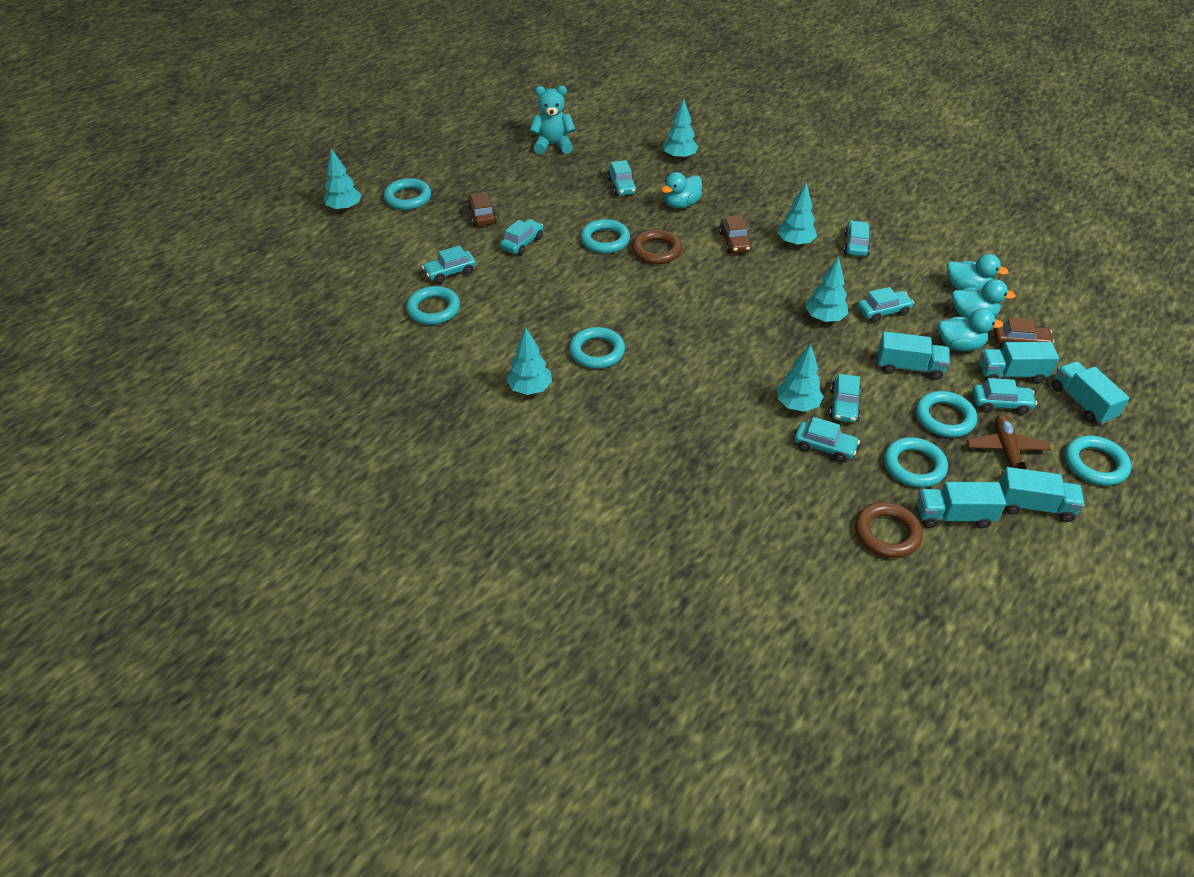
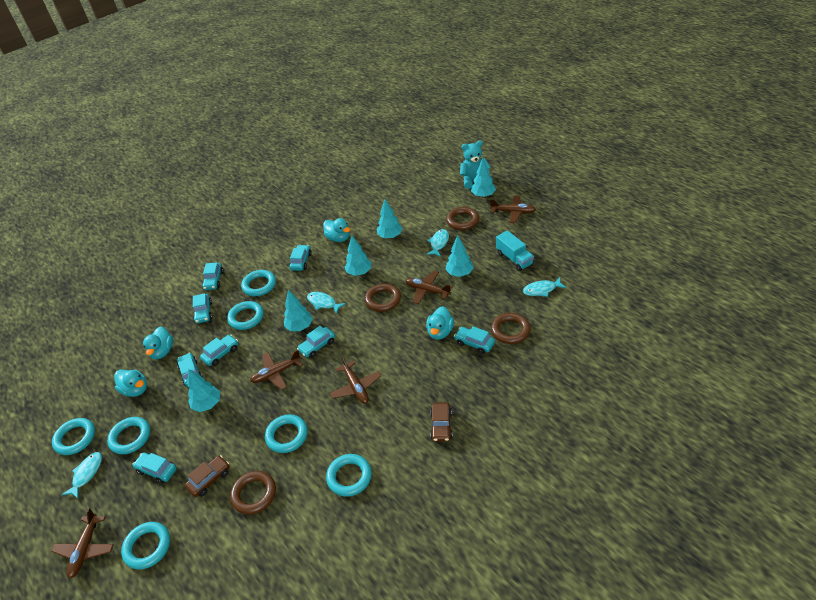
brown car: [467,192,497,226] [719,215,752,253] [993,317,1054,348] = 3 -> [185,455,230,497] [430,402,453,442] = 2
brown plane: [967,414,1051,475] = 1 -> [51,508,114,579] [250,350,303,390] [330,356,381,404] [405,271,453,304] [490,195,536,223] = 5
brown ring: [632,229,682,264] [855,502,923,558] = 2 -> [230,471,276,514] [365,283,401,312] [446,207,479,230] [491,313,531,344] = 4
turquoise fish: none = 0 -> [62,452,102,499] [307,292,346,314] [426,229,449,257] [523,277,567,297] = 4
turquoise truck: [878,331,950,380] [917,482,1006,528] [979,342,1059,384] [999,467,1085,522] [1052,361,1130,425] = 5 -> [496,230,534,271] = 1

